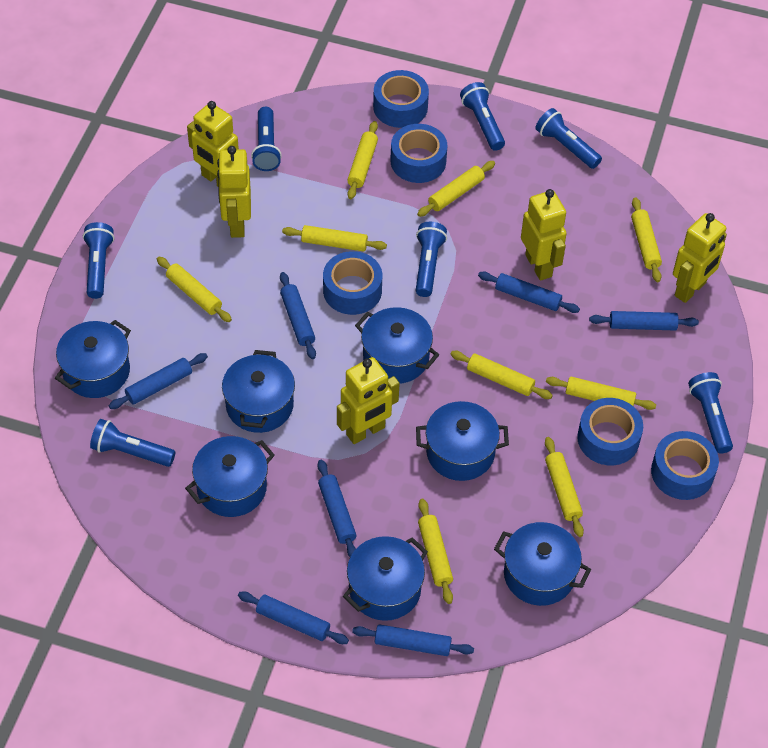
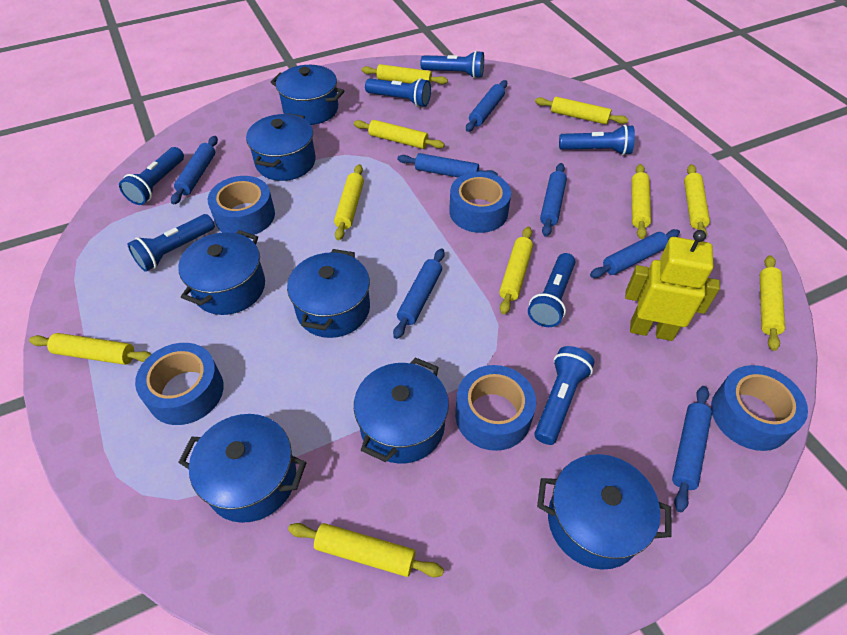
yellow robot: [187,101,239,186] [217,146,251,238] [337,357,400,444] [521,189,567,281] [673,213,727,303] = 5 -> [625,230,720,341] = 1
yellow rolling pin: [157,257,232,322] [282,225,387,252] [347,121,378,199] [417,161,495,217] [418,499,453,604] [450,351,553,399] [545,437,584,537] [546,377,656,410] [631,197,662,282] = 9 -> [29,333,151,365] [288,523,444,577] [334,164,364,240] [354,120,445,149] [362,64,448,84] [499,227,533,314] [535,97,628,125] [631,164,651,239] [684,164,710,236] [760,255,785,351] = 10

